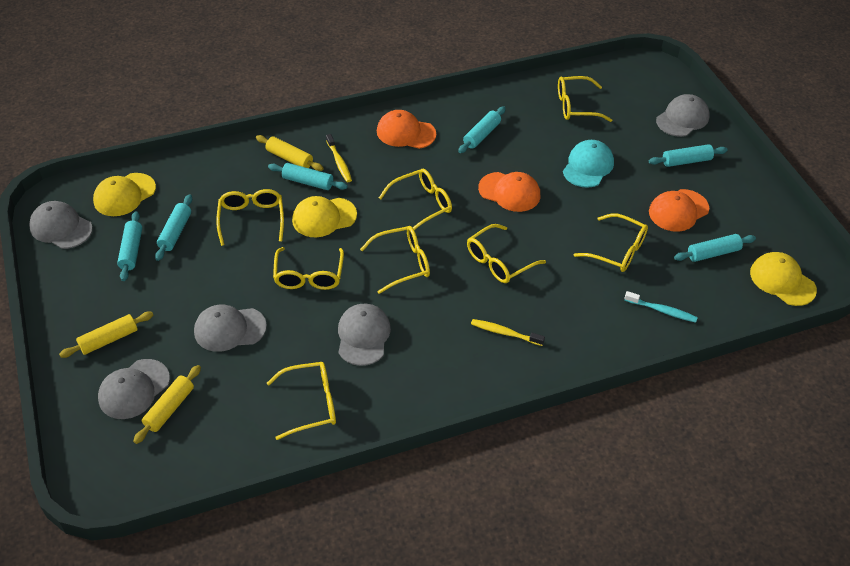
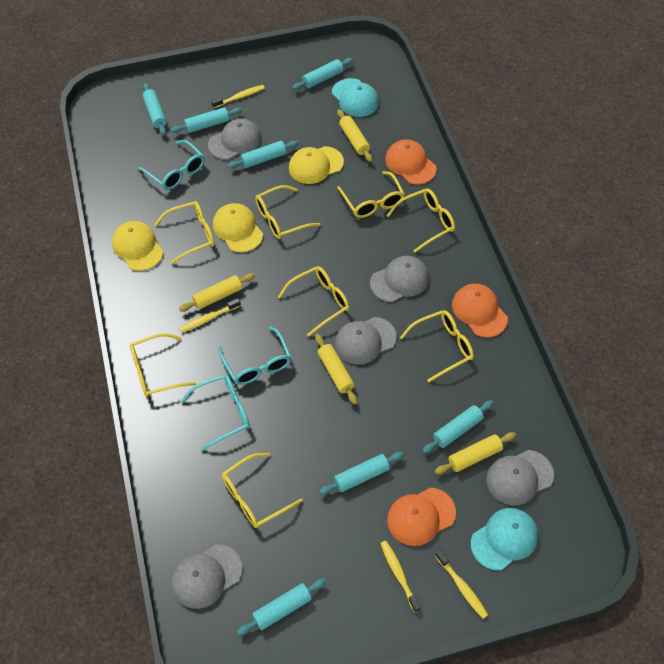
turquoise cap: [563,140,614,188] = 1 -> [332,78,379,117] [471,508,538,570] = 2
turquoise glasses: none = 0 -> [138,140,205,190] [180,375,250,451] [218,326,291,385] = 3
turquoise rolling pin: [117,211,142,281] [155,194,192,261] [268,163,348,190] [458,106,506,153] [649,144,728,167] [674,234,756,262] = 6 -> [142,83,167,135] [171,107,242,133] [227,140,299,169] [237,578,326,635] [292,58,353,90] [319,452,404,495] [422,400,494,454] = 7
turquoise toothbrush: [624,291,698,323] = 1 -> none = 0
yellow rolling pin: [59,312,153,358] [133,365,201,444] [256,135,324,171] = 3 -> [179,273,255,312] [315,334,357,405] [337,109,372,162] [435,432,516,474] = 4
yellow toothbrush: [326,134,352,182] [471,319,545,346] = 2 -> [179,298,241,333] [211,85,265,108] [380,541,421,613] [435,550,488,619] = 4

